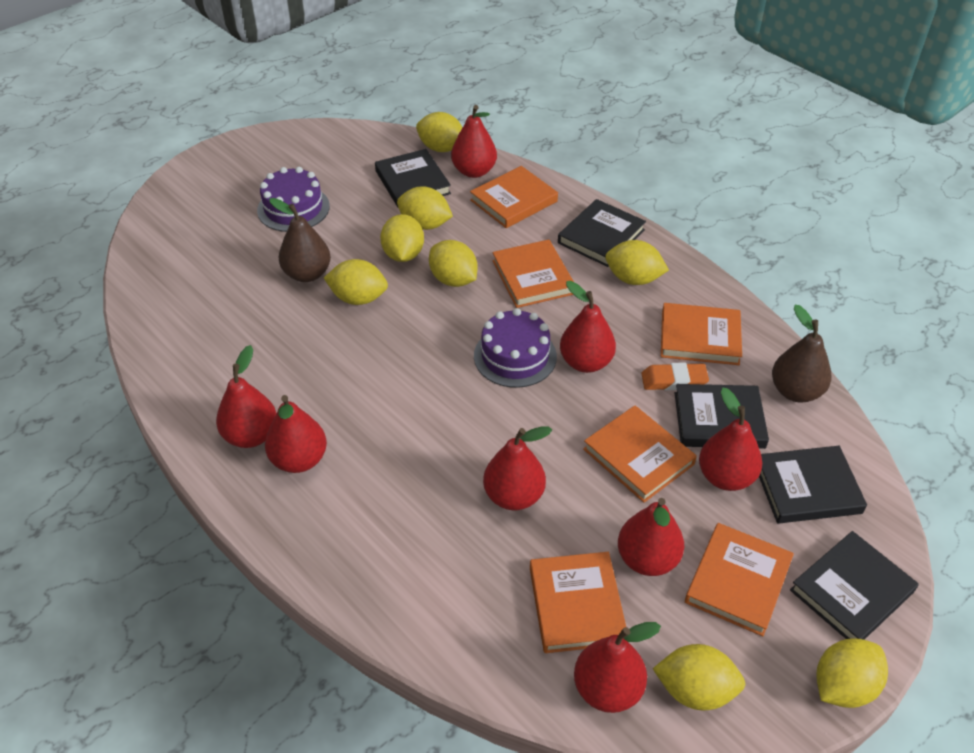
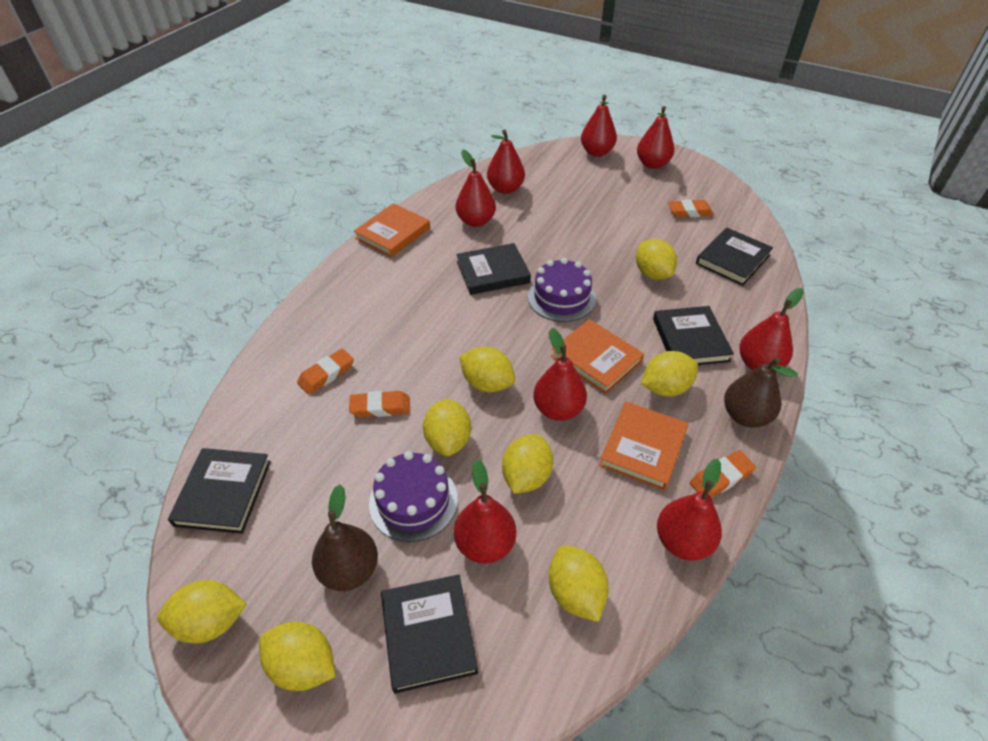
orange book: [470,166,558,228] [492,240,574,308] [530,552,626,653] [583,405,697,503] [661,303,742,365] [685,523,794,636] = 6 -> [354,203,430,257] [551,319,644,394] [599,401,688,491] = 3
orange eraser: [641,362,709,390] = 1 -> [297,349,354,395] [349,391,410,417] [668,199,714,217] [690,450,756,498] = 4

